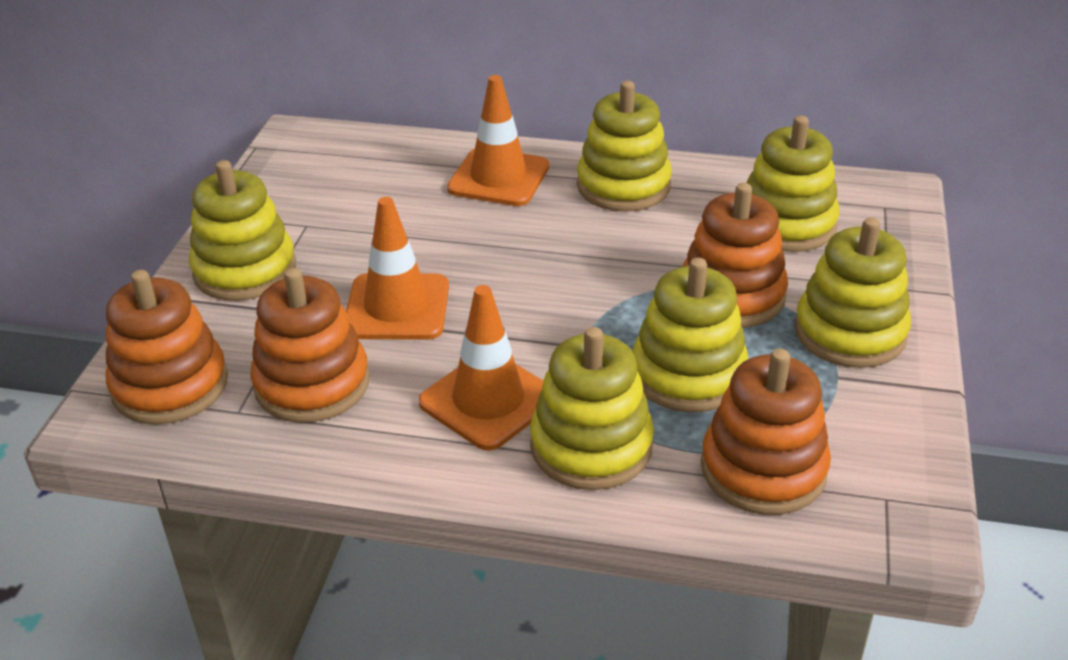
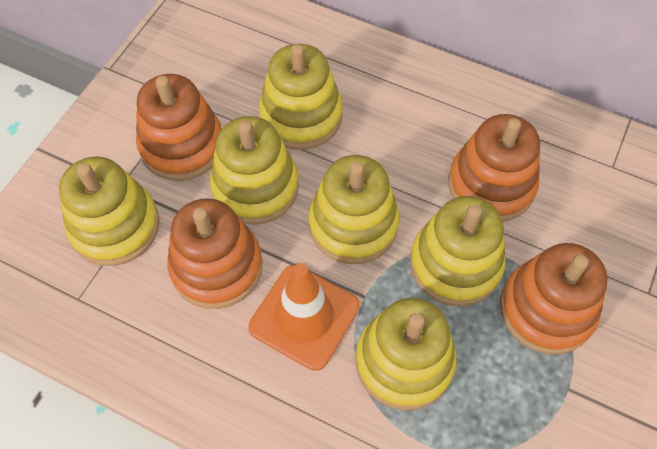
orange traffic cone: [346,197,449,340] [418,285,543,451] [447,75,549,206] = 3 -> [249,263,360,371] = 1

